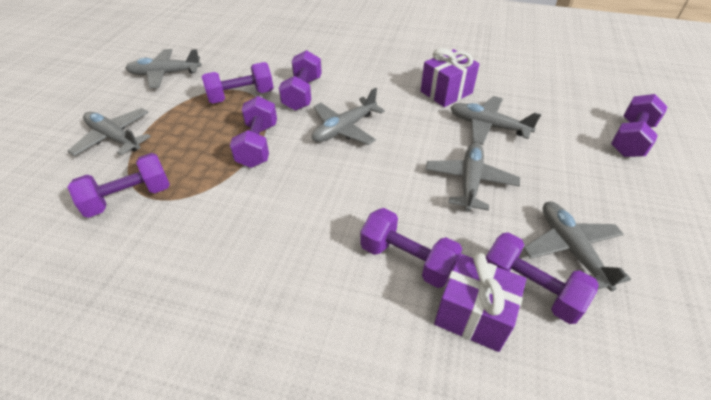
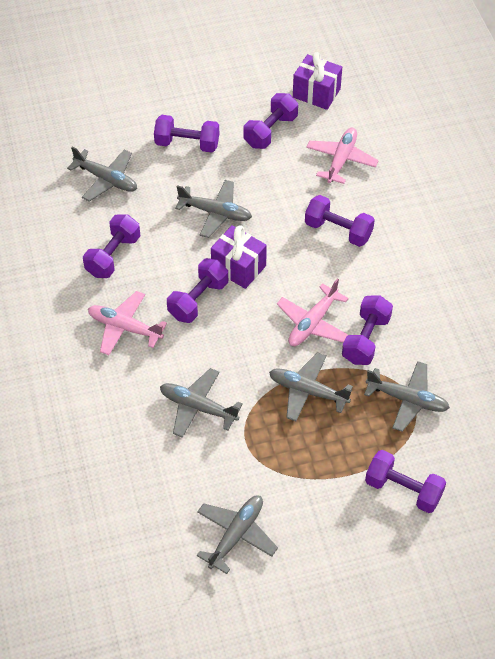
pink plane: none = 0 -> [88,291,167,355] [277,278,349,346] [306,128,379,184] = 3

